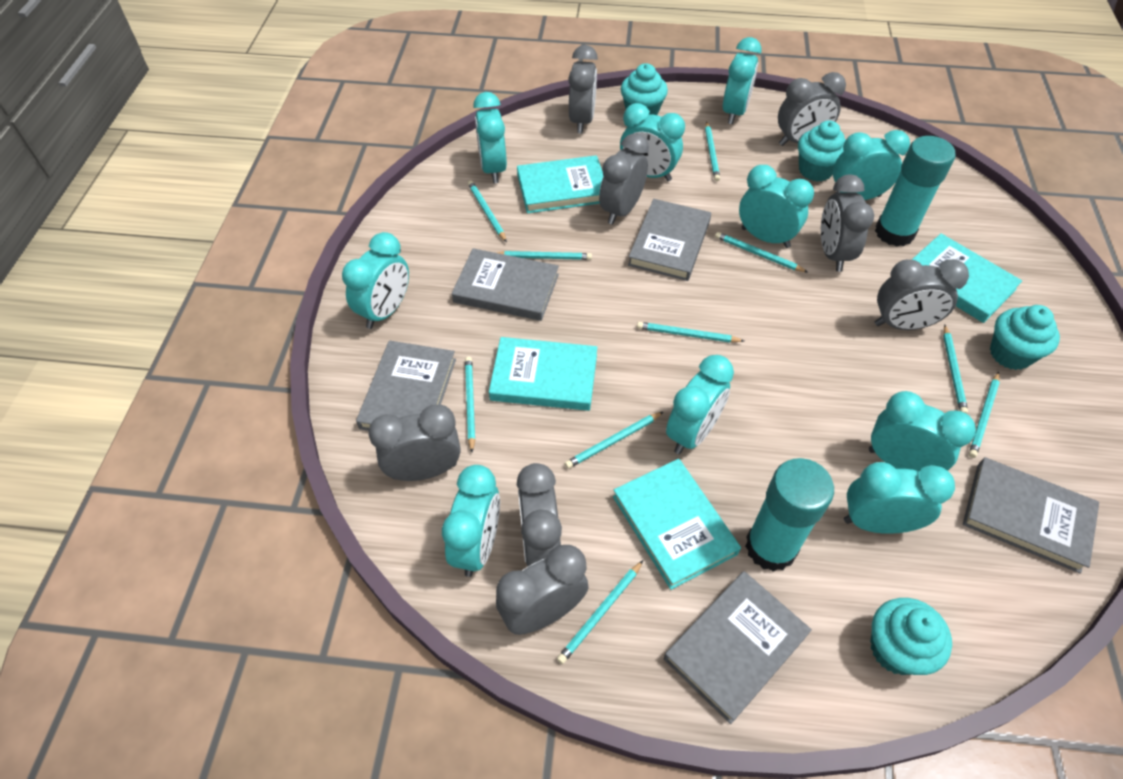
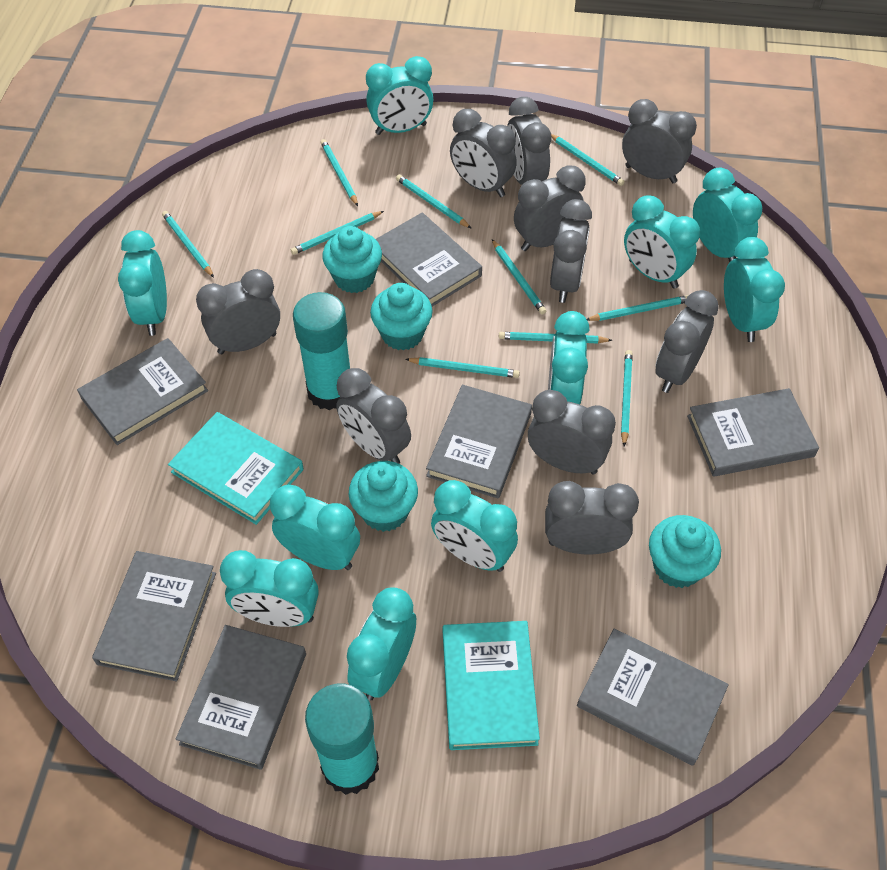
grey book: [356,341,456,431] [452,248,559,321] [628,199,711,281] [664,571,812,724] [963,457,1099,574] = 5 -> [77,338,208,445] [92,551,216,681] [176,625,306,770] [376,213,482,306] [426,385,532,498] [577,629,729,766] [687,388,819,476] = 7
grey clock: [368,404,460,481] [496,545,589,635] [517,463,562,566] [568,45,598,133] [599,133,649,225] [778,72,846,146] [821,174,874,272] [875,259,969,330] = 8 -> [196,269,280,354] [336,368,411,464] [450,109,517,197] [507,97,552,185] [514,165,586,251] [528,390,616,475] [545,481,639,554] [550,199,592,303] [622,99,697,183] [655,290,719,393] = 10
turquoise book: [489,337,597,411] [517,155,603,213] [613,459,741,590] [912,233,1022,323] = 4 -> [168,412,304,525] [443,621,540,750] = 2

